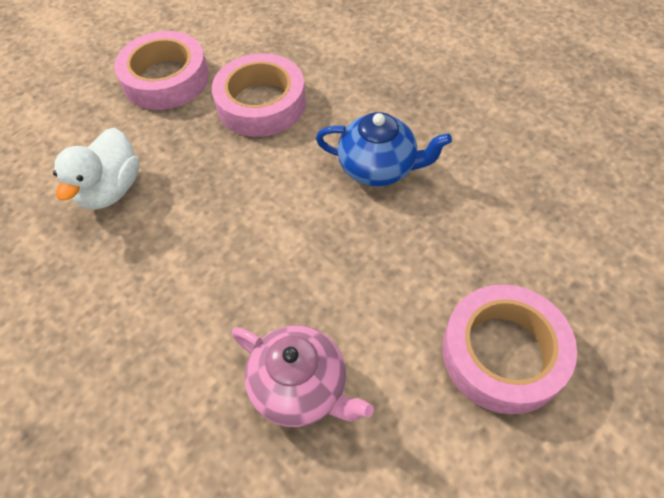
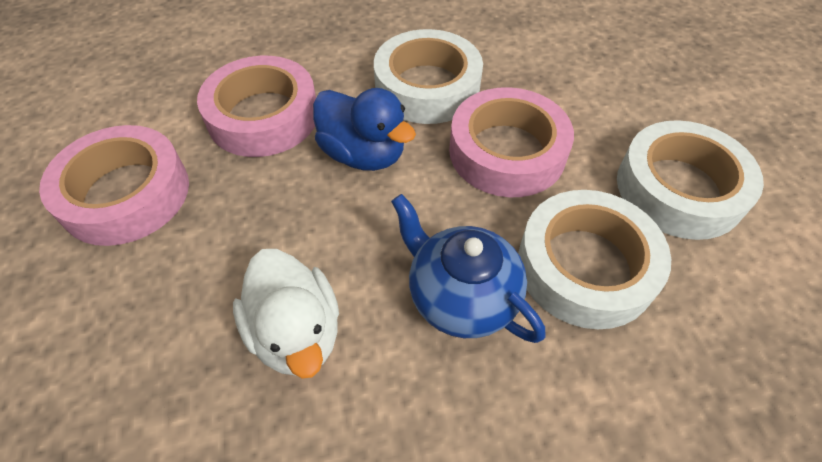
blue duck: none = 0 -> [313,88,416,171] = 1
pink teapot: [232,325,374,427] = 1 -> none = 0
white tape: none = 0 -> [374,29,483,124] [518,190,671,329] [617,120,764,240] = 3

